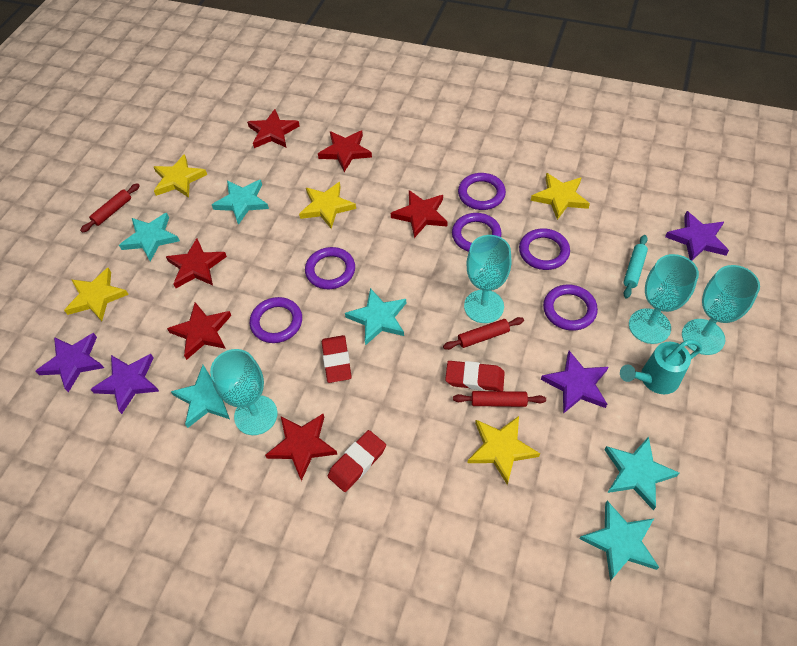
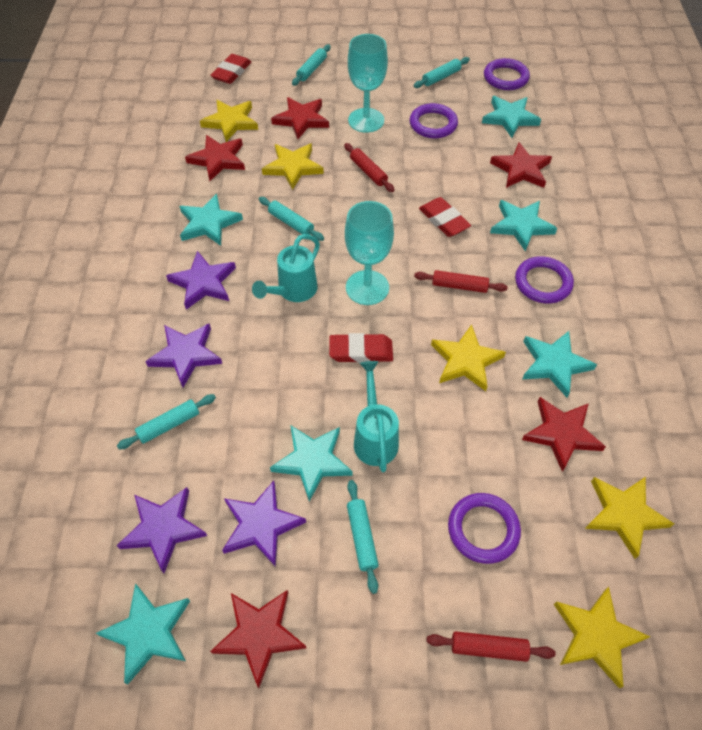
purple ring: [250,297,302,343] [305,247,355,289] [452,213,502,252] [458,173,506,210] [519,228,570,270] [543,285,598,331] = 6 -> [410,103,458,138] [448,493,521,564] [484,58,530,90] [515,256,574,304] = 4
red star: [166,238,227,288] [167,302,231,360] [247,109,300,148] [265,414,337,481] [318,130,372,172] [391,190,447,238] = 6 -> [185,135,245,181] [210,590,306,688] [271,97,329,139] [490,142,552,188] [522,397,606,472] = 5
turquoise goblet: [210,349,278,435] [464,235,512,323] [629,254,699,344] [682,265,760,355] = 4 -> [345,201,394,305] [348,34,388,132] = 2
turquoise rolling pin: [623,235,648,299] = 1 -> [117,394,216,449] [259,197,324,241] [292,44,331,86] [347,480,379,594] [413,57,470,88] = 5
turquoise watering can: [620,340,702,394] = 1 -> [252,234,320,302] [354,361,399,472] = 2

